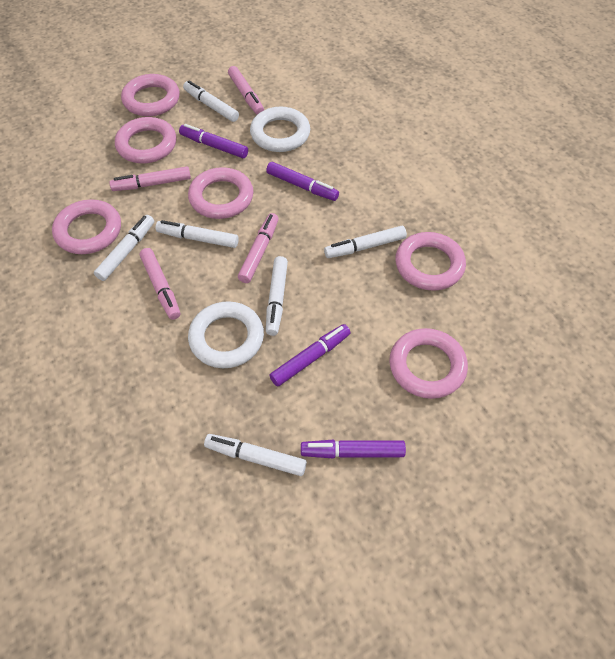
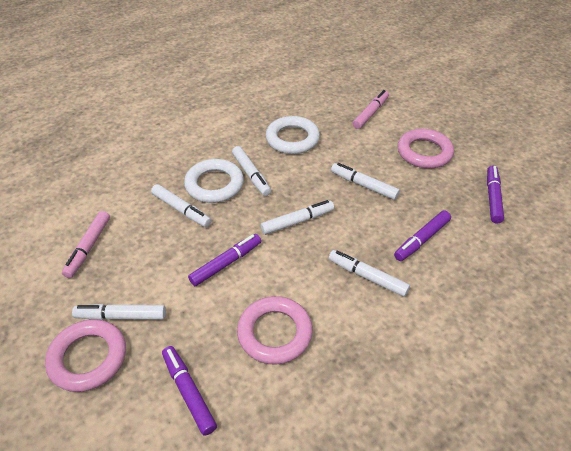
pink marker: [109,166,191,191] [140,248,180,320] [228,66,264,114] [238,213,279,283] = 4 -> [62,211,110,278] [353,90,389,129] = 2
pink ring: [52,199,121,254] [115,117,176,163] [121,74,180,116] [188,167,253,219] [389,328,468,399] [395,232,466,291] = 6 -> [45,319,126,392] [237,296,313,365] [397,129,454,169] = 3

